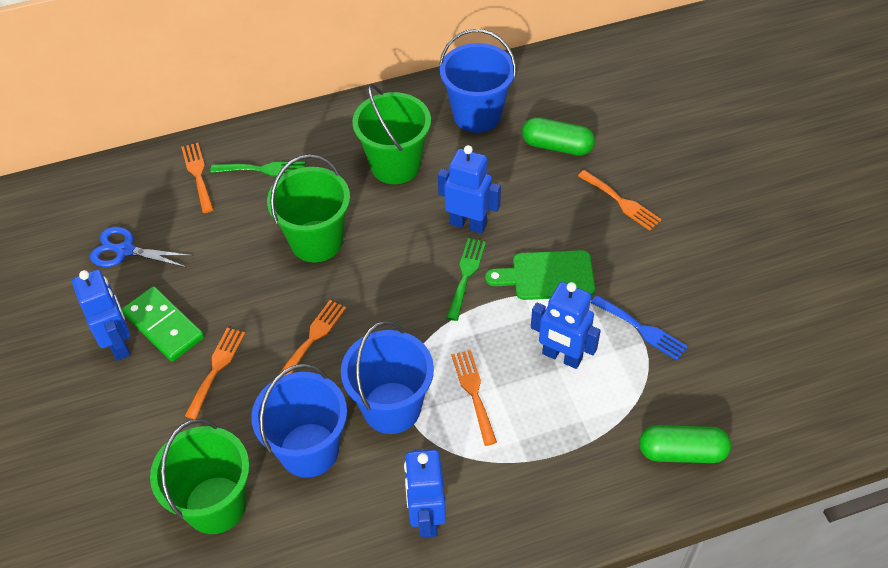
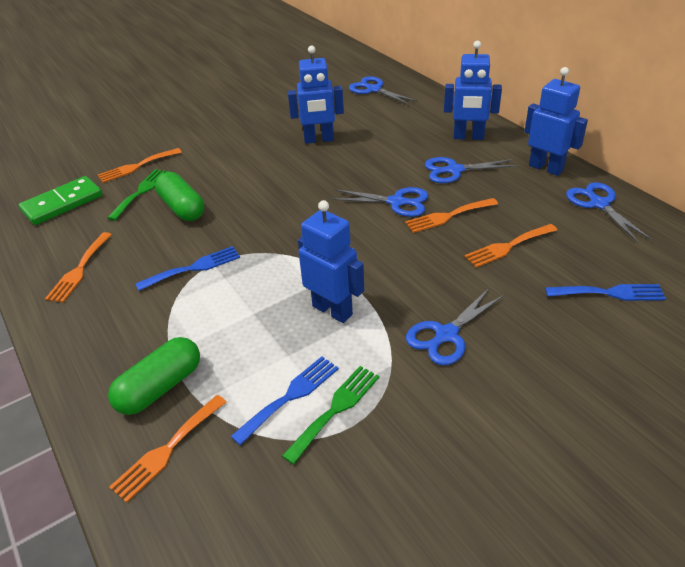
blue bucket: [251,364,347,478] [341,321,434,434] [439,29,516,133] = 3 -> none = 0
blue fork: [591,295,688,360] = 1 -> [135,246,240,291] [230,356,339,445] [545,284,666,301] = 3
blue scissors: [90,227,193,268] = 1 -> [331,187,428,217] [349,76,418,105] [406,287,505,365] [424,157,518,183] [566,183,652,243] = 5
green bucket: [150,419,250,534] [267,154,350,263] [352,84,431,184] = 3 -> none = 0
green cutting board: [485,250,595,300] = 1 -> none = 0

